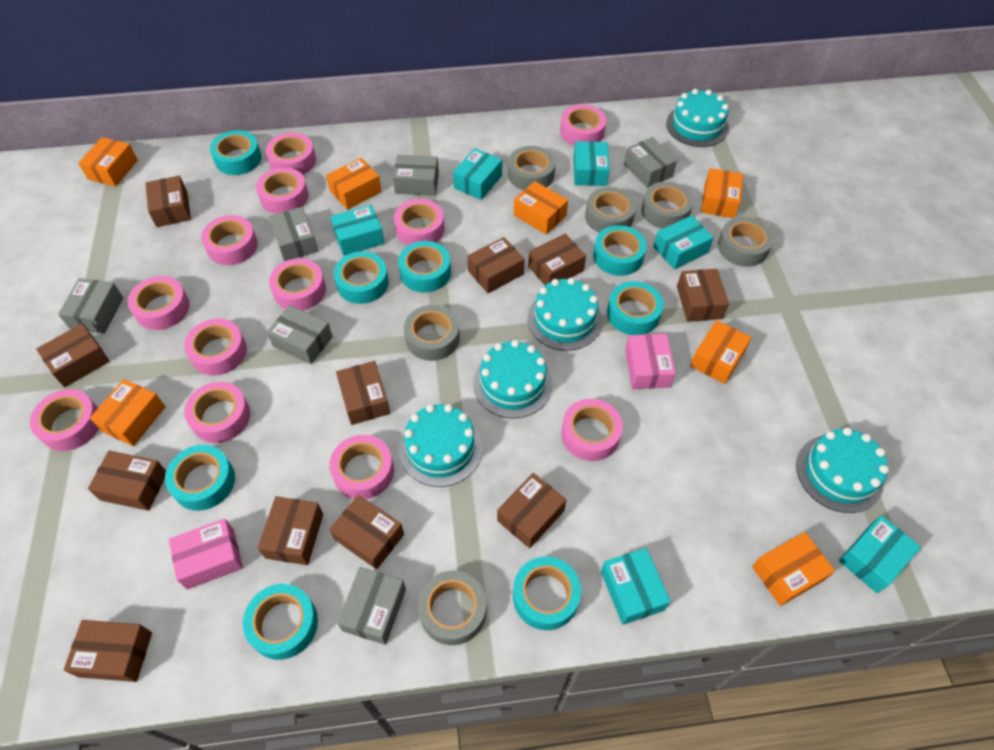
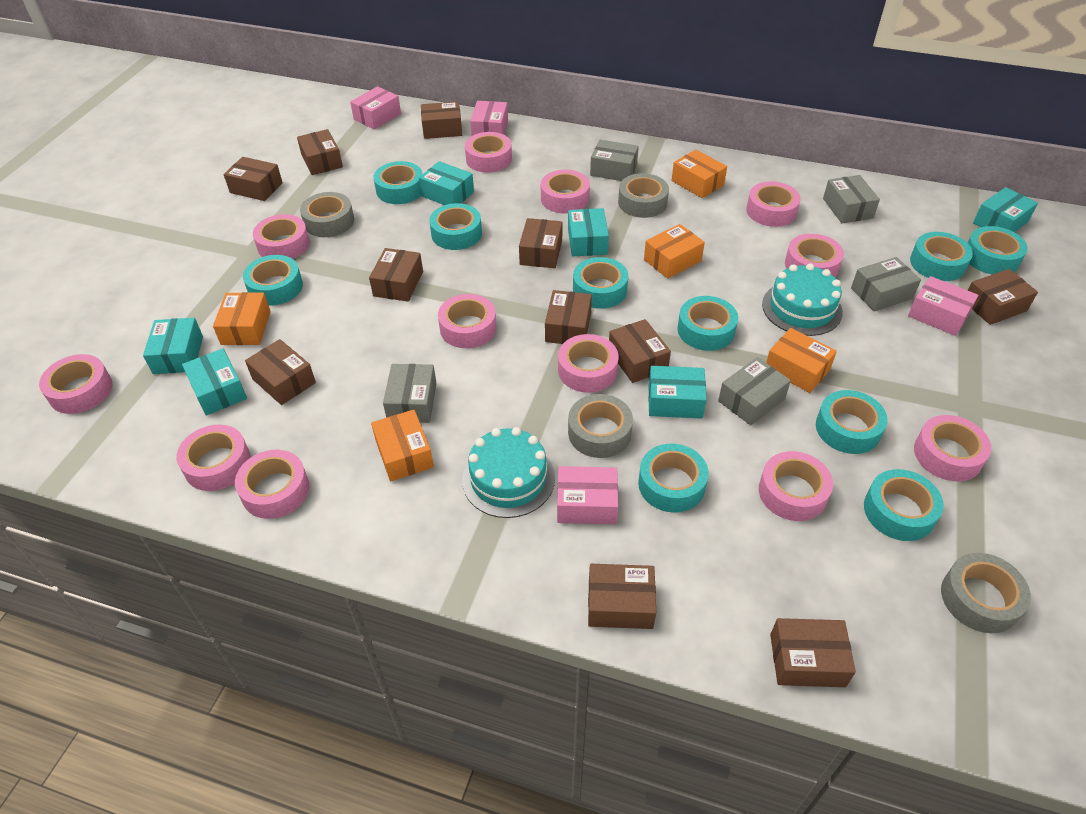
grey box: [58,278,123,334] [267,305,333,364] [269,207,318,261] [337,567,406,645] [393,155,439,196] [624,137,677,188] = 6 -> [383,364,437,423] [590,140,639,181] [718,357,791,425] [823,175,880,223] [851,257,921,311] = 5
grey tape: [404,305,460,361] [418,570,486,645] [508,146,556,190] [585,187,636,233] [641,182,694,229] [718,217,774,267] = 6 -> [300,192,354,237] [568,394,633,458] [618,173,669,218] [941,553,1031,633] = 4
orange box: [78,137,138,187] [90,379,165,446] [326,158,382,210] [514,181,568,235] [690,320,752,384] [701,168,743,218] [752,532,835,606] = 7 -> [213,292,271,345] [371,410,434,481] [644,224,705,279] [672,150,727,198] [766,328,837,393] = 5
pink box: [169,519,243,589] [625,334,676,389] = 2 -> [350,86,401,130] [470,101,508,136] [557,466,618,524] [908,276,978,336] = 4
turquoise cake: [399,404,482,487] [473,340,552,418] [528,278,602,351] [666,89,729,147] [796,428,889,513] = 5 -> [462,427,555,518] [762,263,843,336] = 2
turquoise tape: [165,445,235,511] [210,130,262,175] [243,584,318,660] [334,251,389,304] [398,241,451,293] [513,556,581,630] [593,225,647,276] [607,281,664,335] = 8 -> [243,255,303,306] [374,161,422,204] [429,203,482,250] [573,257,628,309] [638,444,709,513] [677,296,738,351] [816,390,888,454] [864,469,944,541] [910,232,973,281] [968,226,1028,274] = 10

